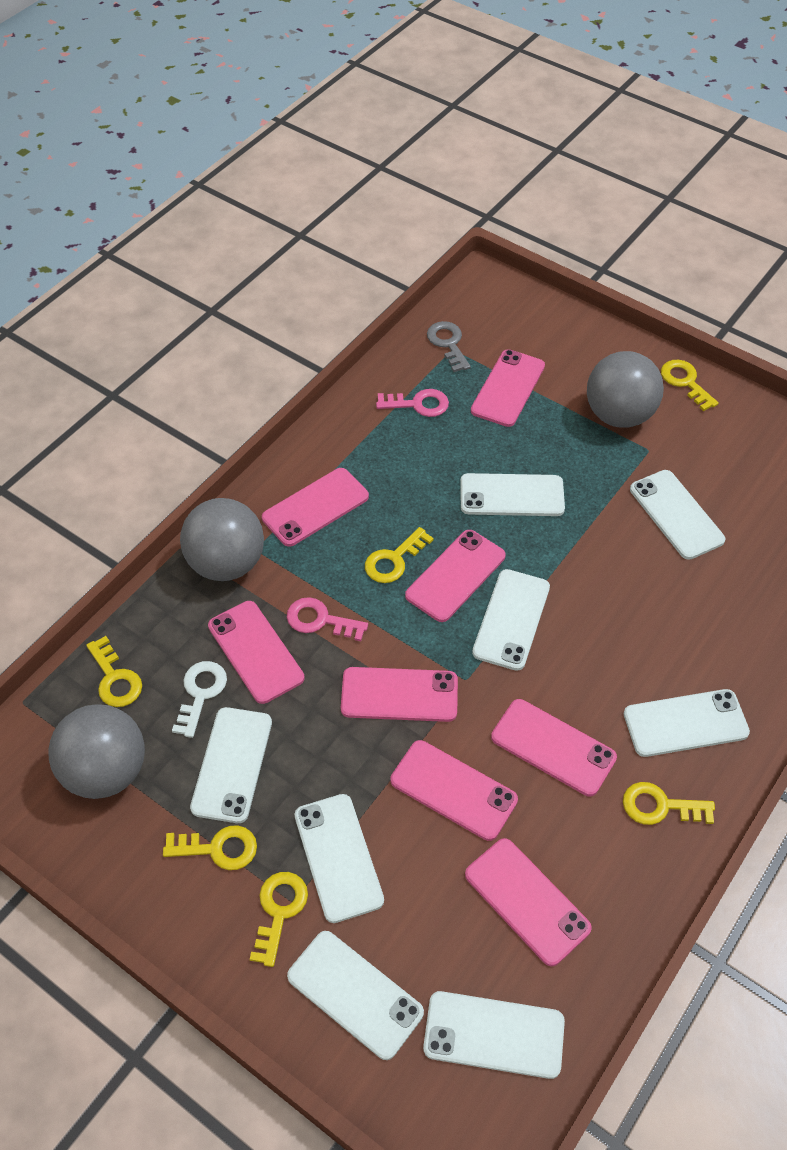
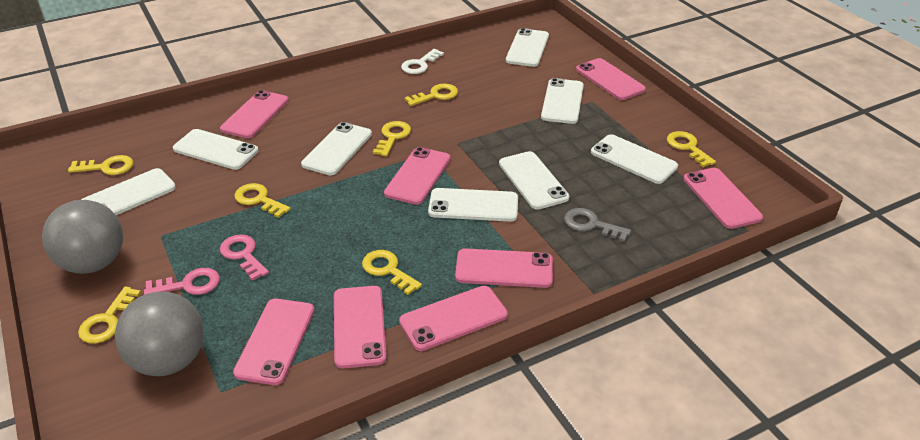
grey ball: [48,704,145,799] [180,498,264,581] [587,351,664,428] = 3 -> [42,200,123,274] [115,292,204,376] = 2
yellow key: [86,636,142,707] [163,825,257,870] [250,872,308,967] [365,527,434,583] [623,782,715,825] [661,360,719,411] = 6 -> [68,155,134,175] [78,286,141,344] [234,183,290,218] [362,250,422,295] [373,121,411,156] [405,84,458,106] [667,131,716,167] = 7

